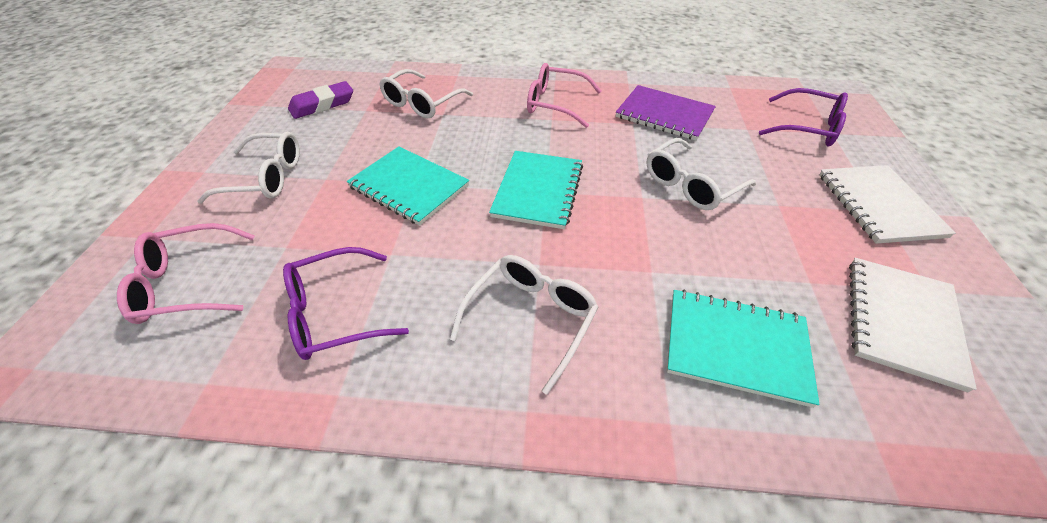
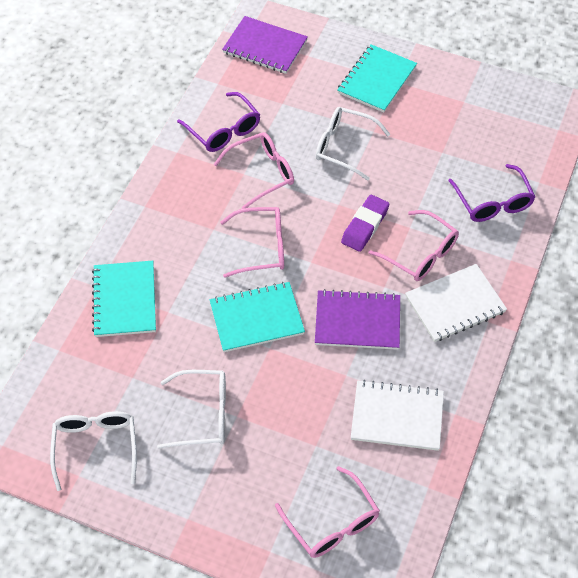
pink glasses: [117,223,255,324] [527,63,601,128] = 2 -> [214,132,294,209] [220,207,284,278] [275,466,380,558] [369,210,459,281] = 4
purple notebook: [616,85,716,141] = 1 -> [222,16,308,74] [315,289,400,350] = 2
white glasses: [197,131,300,204] [379,69,473,118] [450,255,599,395] [646,138,756,210] = 4 -> [50,411,137,491] [157,370,226,449] [316,107,390,180] = 3

